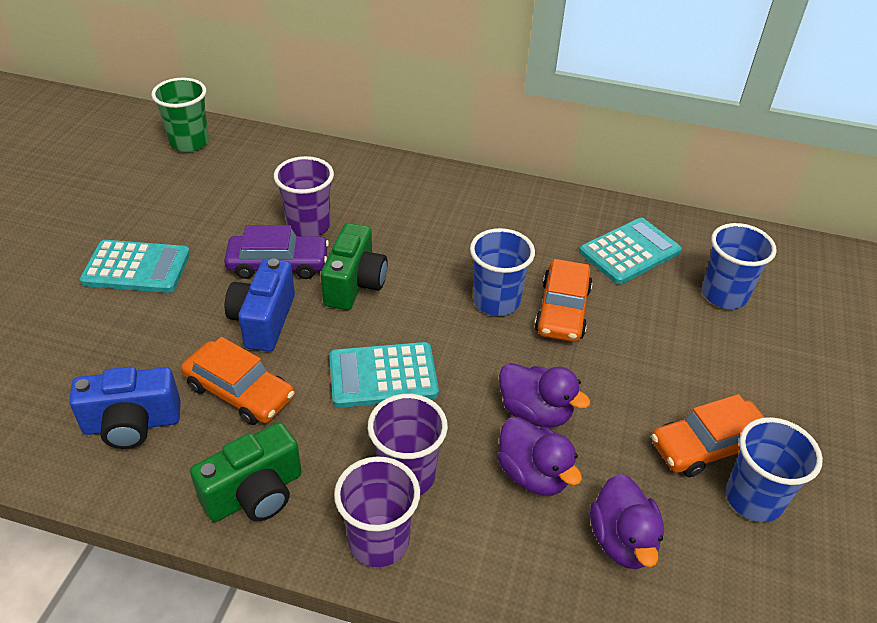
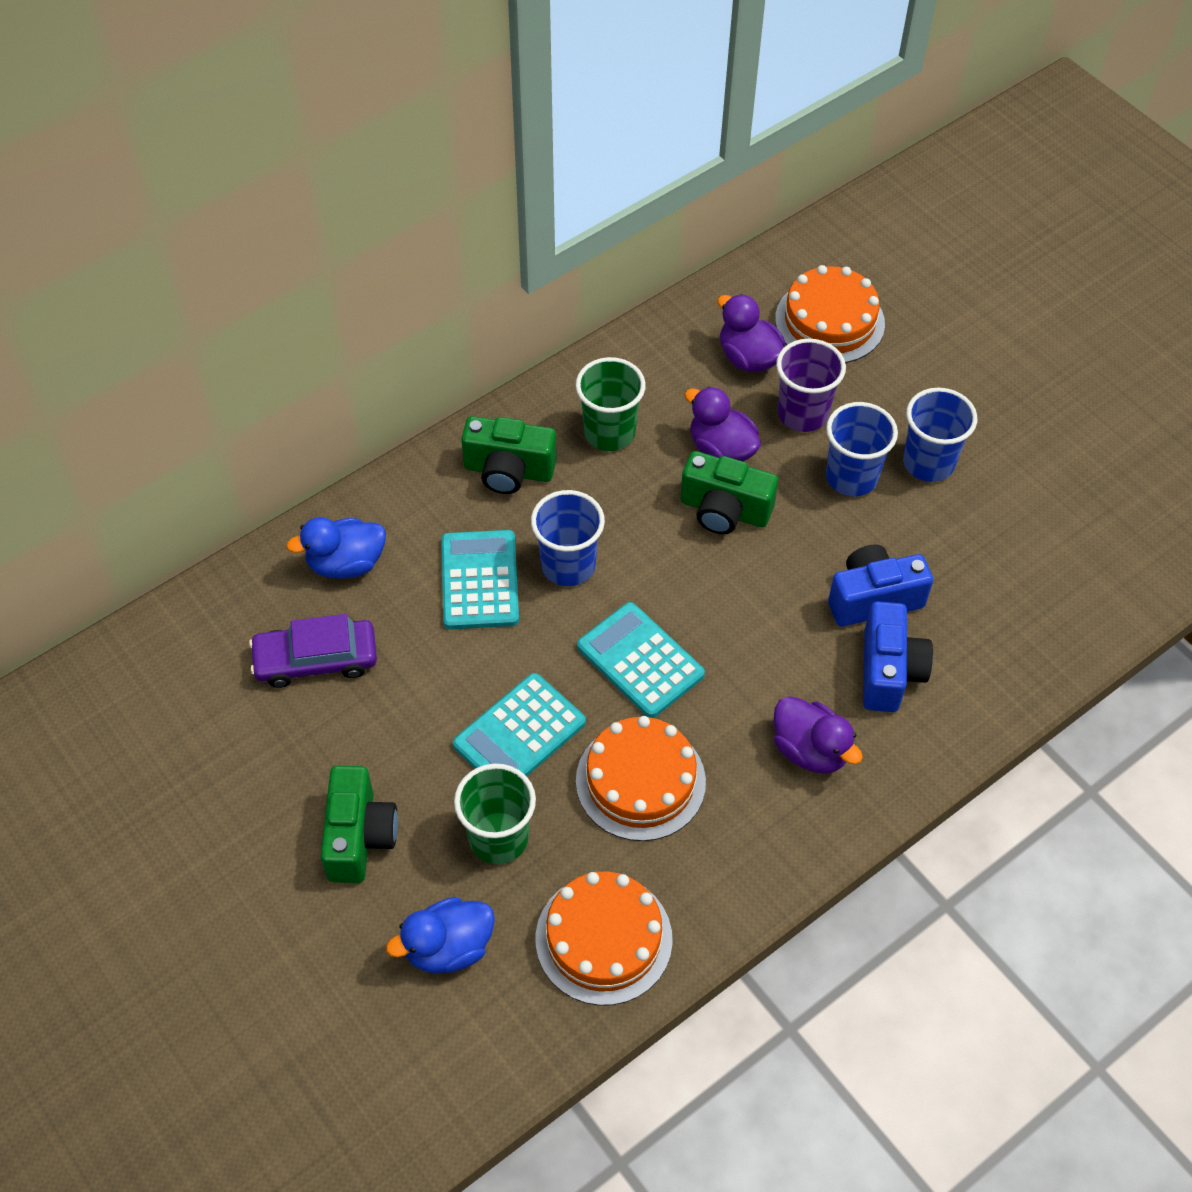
blue duck: none = 0 -> [286,517,386,579] [386,897,495,974] = 2
green camera: [190,422,302,522] [321,223,388,310] = 2 -> [320,766,398,883] [461,416,557,494] [680,451,778,534] = 3
green cup: [152,78,209,152] = 1 -> [454,763,536,864] [576,357,646,451] = 2
orange cake: none = 0 -> [536,872,673,1006] [576,716,706,841] [775,265,885,363] = 3
orange car: [181,337,294,425] [535,259,593,342] [651,394,765,477] = 3 -> none = 0
purple cup: [274,156,334,236] [334,456,420,567] [368,394,448,495] = 3 -> [776,339,846,432] = 1

